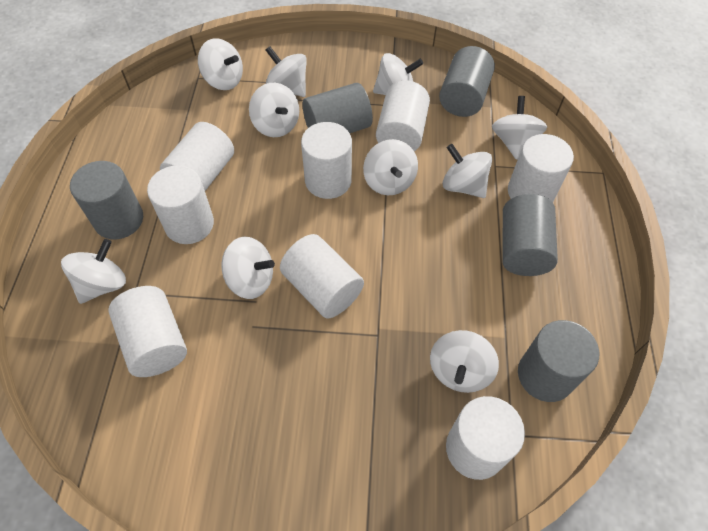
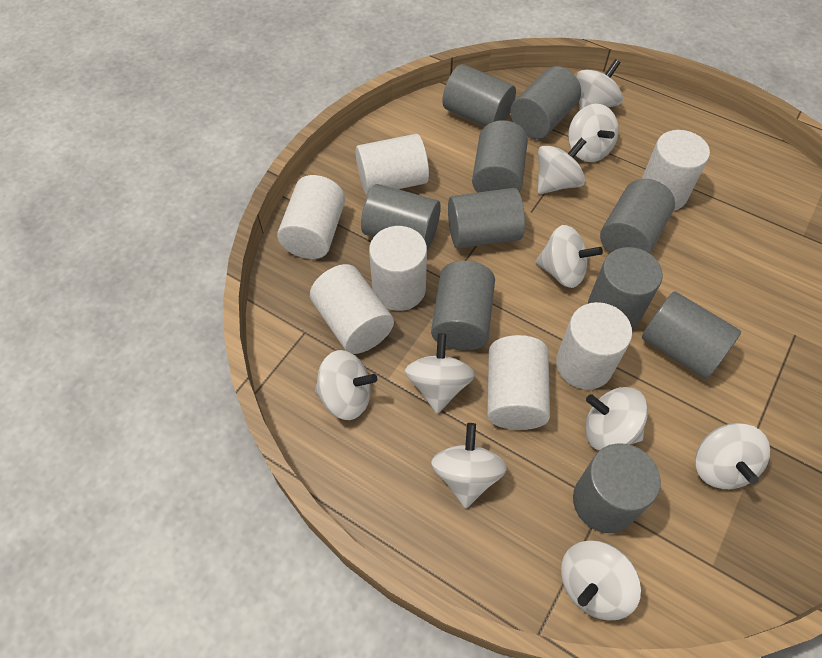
grey cylinder: [70,161,143,239] [303,83,373,133] [439,46,495,117] [502,194,558,276] [518,320,599,402] = 5 -> [361,184,441,250] [431,261,495,351] [442,64,516,127] [448,188,525,249] [472,120,528,193] [510,66,581,139] [573,443,661,533] [588,247,663,329] [600,179,675,254] [642,291,741,379] = 10
white cylinder: [108,286,187,377] [147,165,214,244] [160,122,234,191] [280,234,364,319] [301,122,352,199] [376,81,430,151] [446,396,525,480] [508,134,574,202] = 8 -> [277,175,345,259] [310,264,394,354] [355,134,429,195] [369,226,427,311] [487,335,550,430] [556,302,632,390] [642,130,710,211] = 7

